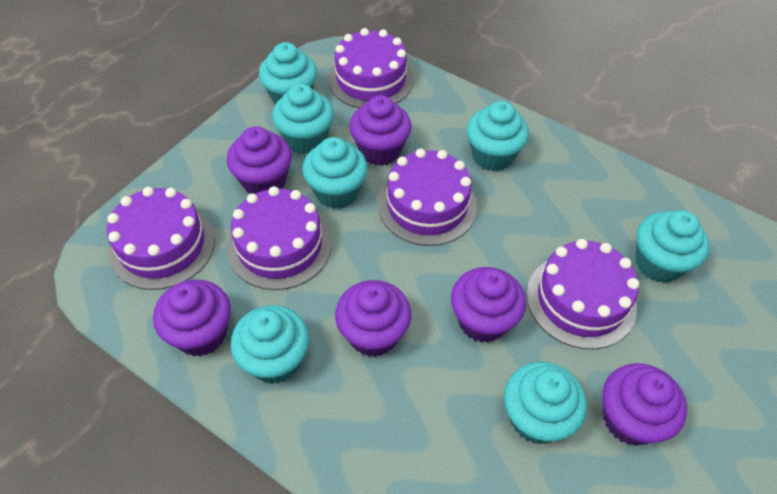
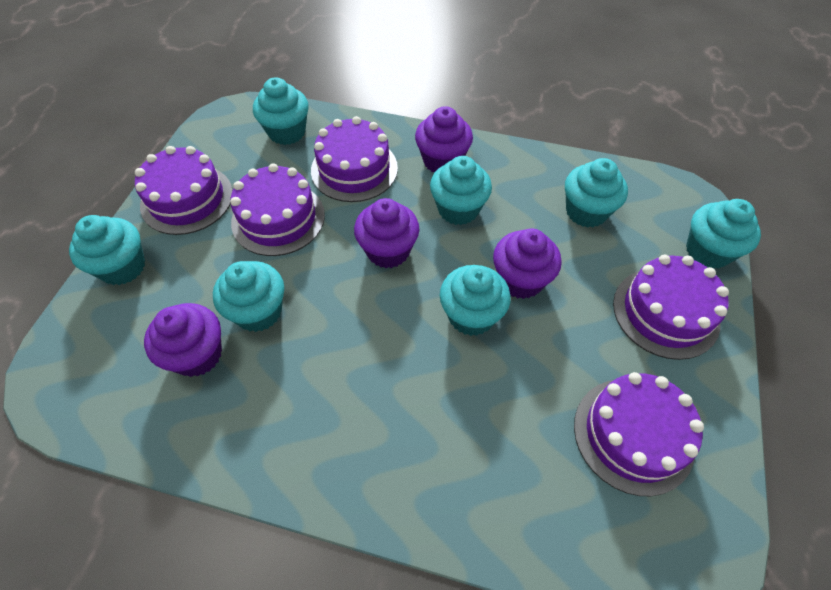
purple cupcake: [153,279,231,356] [227,126,292,194] [335,280,411,357] [349,95,412,166] [451,267,526,343] [602,363,687,446] = 6 -> [144,303,222,377] [354,198,419,268] [415,106,473,173] [493,229,562,299] = 4

